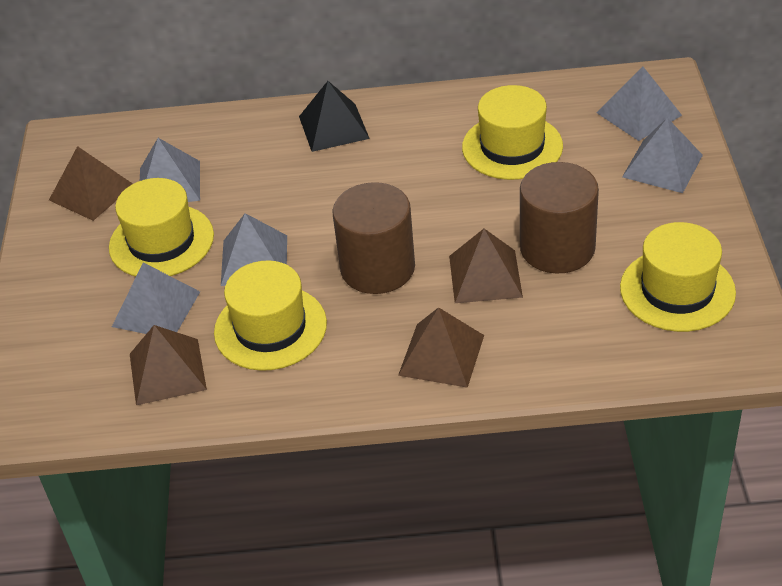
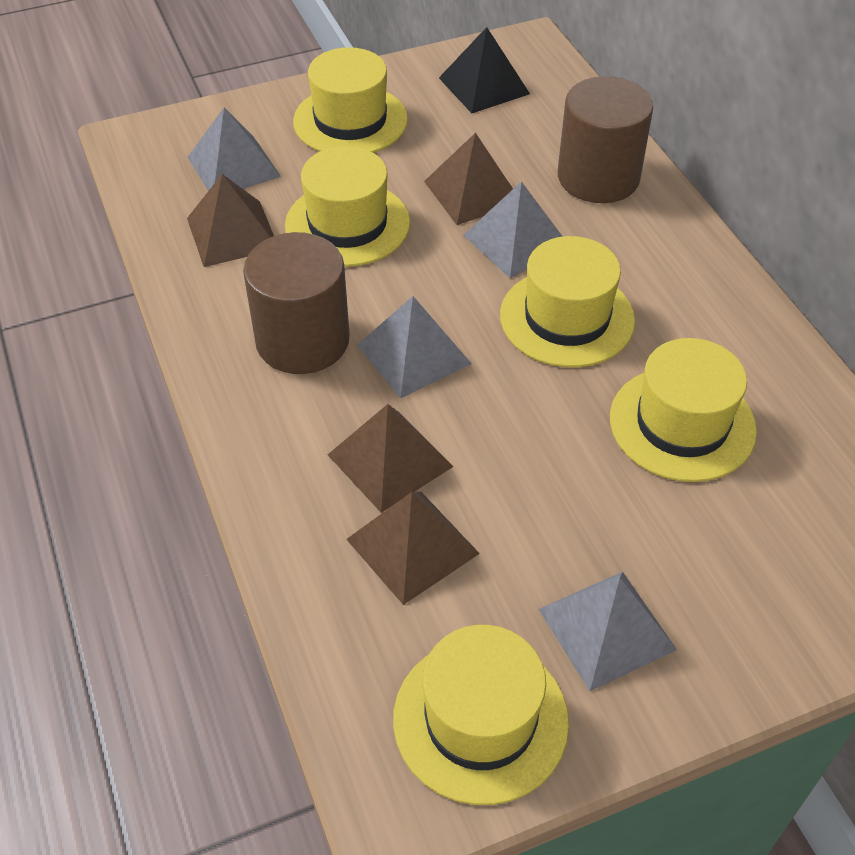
grey pyramid: [112,262,200,334] [140,138,200,202] [221,213,287,286] [597,66,682,141] [622,118,703,193] = 5 -> [187,108,281,191] [357,296,472,399] [464,181,563,278] [538,572,677,691] = 4
yellow hat: [109,178,214,277] [214,261,327,371] [462,85,563,180] [620,222,736,332] = 4 -> [285,146,410,267] [293,47,408,153] [393,625,569,805] [500,236,635,368] [610,338,757,482] = 5

